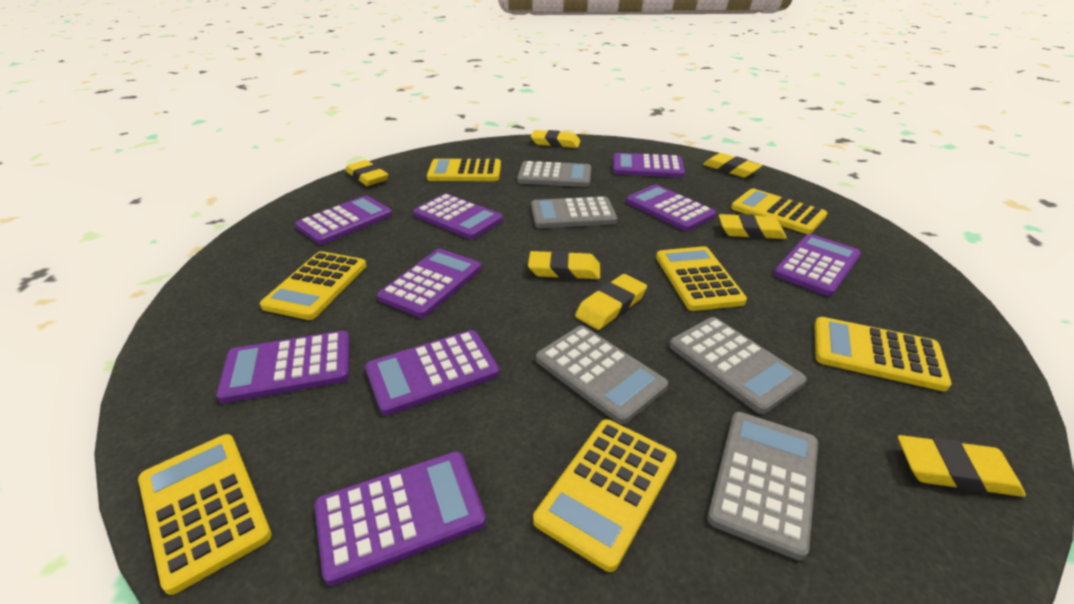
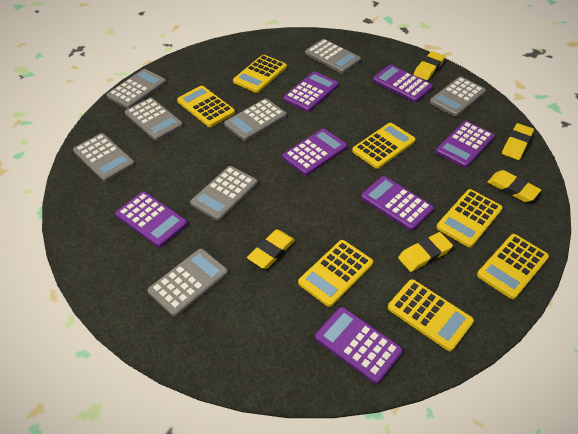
grey calculator: [517,161,591,187] [531,196,617,228] [536,326,668,425] [670,317,807,414] [707,412,818,560] = 5 -> [73,133,135,182] [107,69,166,109] [125,98,183,141] [148,249,228,317] [190,166,258,221] [224,99,287,141] [305,39,361,73] [430,77,486,117] = 8
purple calculator: [216,331,349,403] [295,195,392,244] [314,452,486,586] [365,330,499,416] [377,249,481,318] [413,193,503,239] [613,153,685,177] [626,185,716,231] [774,234,861,296] = 9 -> [115,192,187,247] [282,129,347,175] [283,72,339,112] [315,307,403,384] [361,176,434,231] [373,65,433,102] [436,121,495,168] = 7
yellow eraser: [346,160,389,186] [528,250,600,279] [531,130,580,148] [575,274,647,330] [703,153,762,178] [719,214,787,239] [898,435,1026,497] = 7 -> [247,229,295,269] [398,232,453,272] [414,51,445,80] [488,170,541,202] [502,123,534,160] = 5

